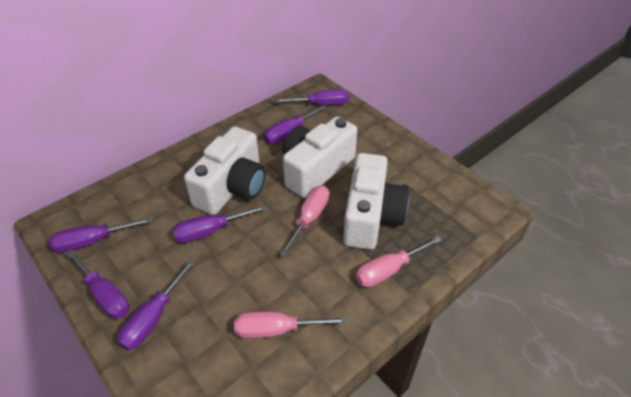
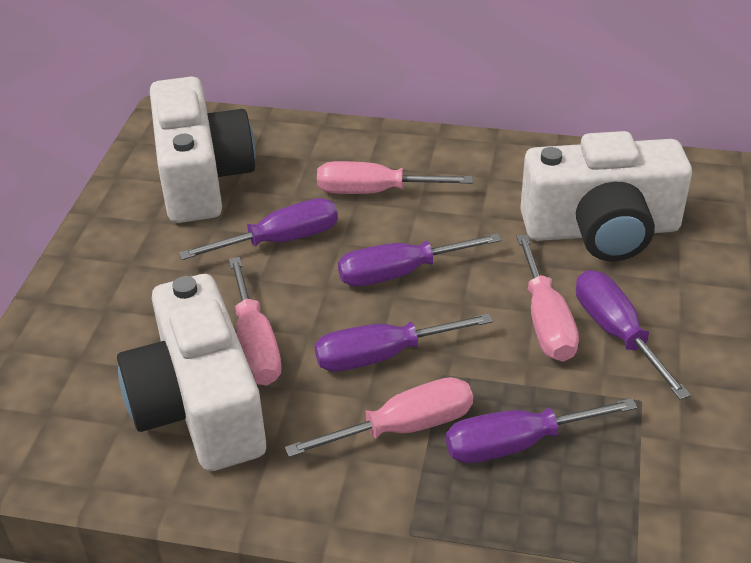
pink screwdriver: [234,312,347,338] [280,186,329,257] [356,236,442,287] = 3 -> [229,257,281,385] [285,377,473,457] [317,161,473,194] [516,234,579,362] = 4
purple screwdriver: [49,217,152,253] [66,250,130,319] [117,260,195,350] [172,205,267,243] [264,105,327,144] [275,89,349,105] = 6 -> [179,198,338,260] [315,313,493,372] [338,233,502,286] [446,398,637,463] [576,270,691,400] = 5

